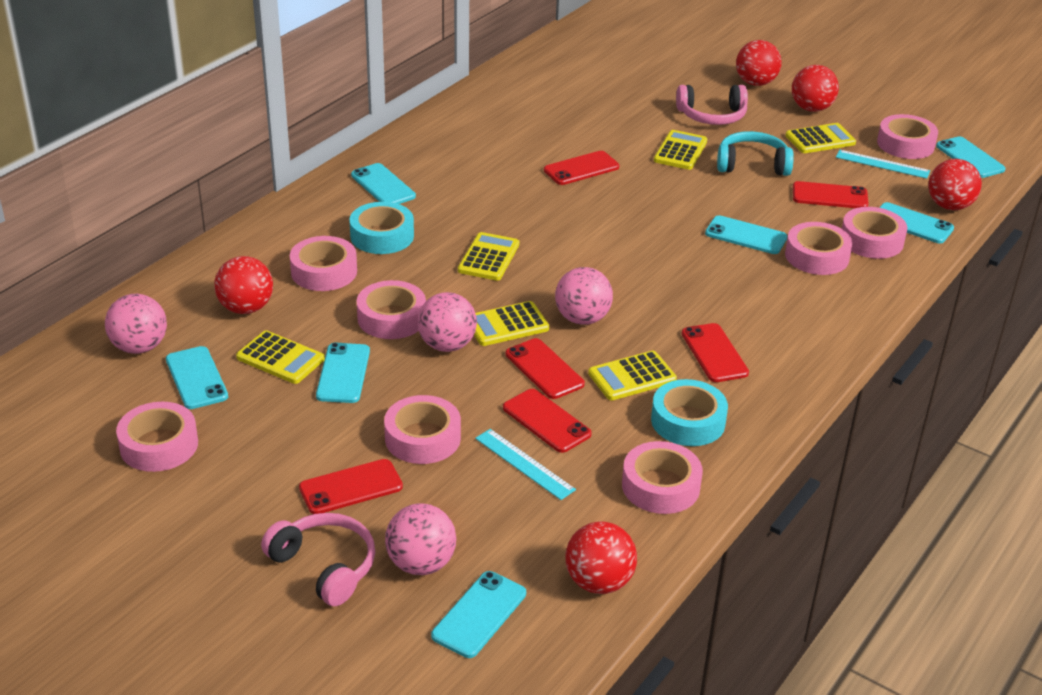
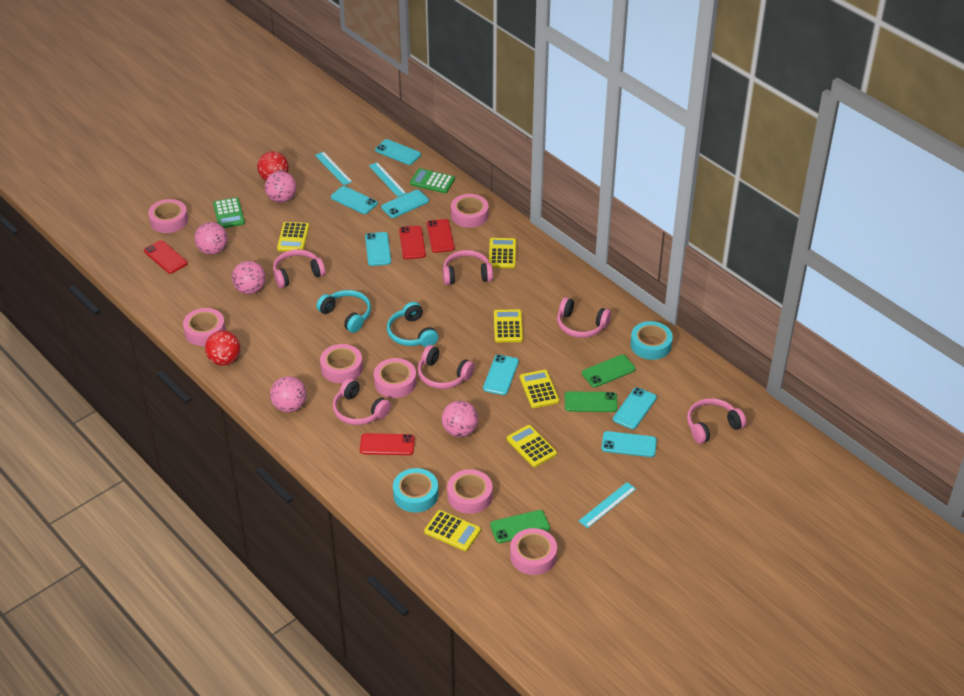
green calculator: none = 0 -> [213,197,245,228] [410,168,455,193] = 2
green phone: none = 0 -> [490,510,550,543] [565,391,618,412] [582,355,636,387] = 3
pink ball: [105,294,167,354] [385,503,456,575] [417,292,477,352] [555,267,613,325] = 4 -> [194,222,227,255] [232,261,266,294] [265,171,296,203] [270,376,306,412] [442,401,478,437] = 5
pink headphones: [261,513,375,606] [676,85,748,125] = 2 -> [273,250,325,288] [333,378,391,425] [418,345,474,389] [443,250,493,285] [557,297,611,338] [687,398,746,444] = 6
pink tape: [116,402,198,472] [290,236,357,291] [357,280,426,339] [384,395,461,464] [622,441,703,514] [785,222,853,275] [842,207,907,259] [877,114,938,159] = 8 -> [148,199,188,233] [183,308,226,346] [320,344,363,383] [374,358,416,398] [447,469,493,514] [451,194,489,228] [510,528,557,575] = 7
red ball: [214,256,273,314] [565,521,637,594] [736,40,782,86] [792,65,839,112] [928,159,982,210] = 5 -> [205,331,240,366] [257,151,288,181] = 2
red phone: [299,459,403,514] [503,389,592,453] [506,338,585,399] [544,151,620,185] [681,323,749,382] [793,181,869,208] = 6 -> [144,240,188,274] [360,433,415,455] [399,225,426,259] [426,219,455,253] = 4
turquoise headphones: [717,131,794,176] = 1 -> [316,290,371,333] [387,302,438,347] = 2
turquoise ruler: [475,429,576,500] [836,150,930,179] = 2 -> [315,152,353,185] [369,162,407,197] [579,482,636,528] = 3

